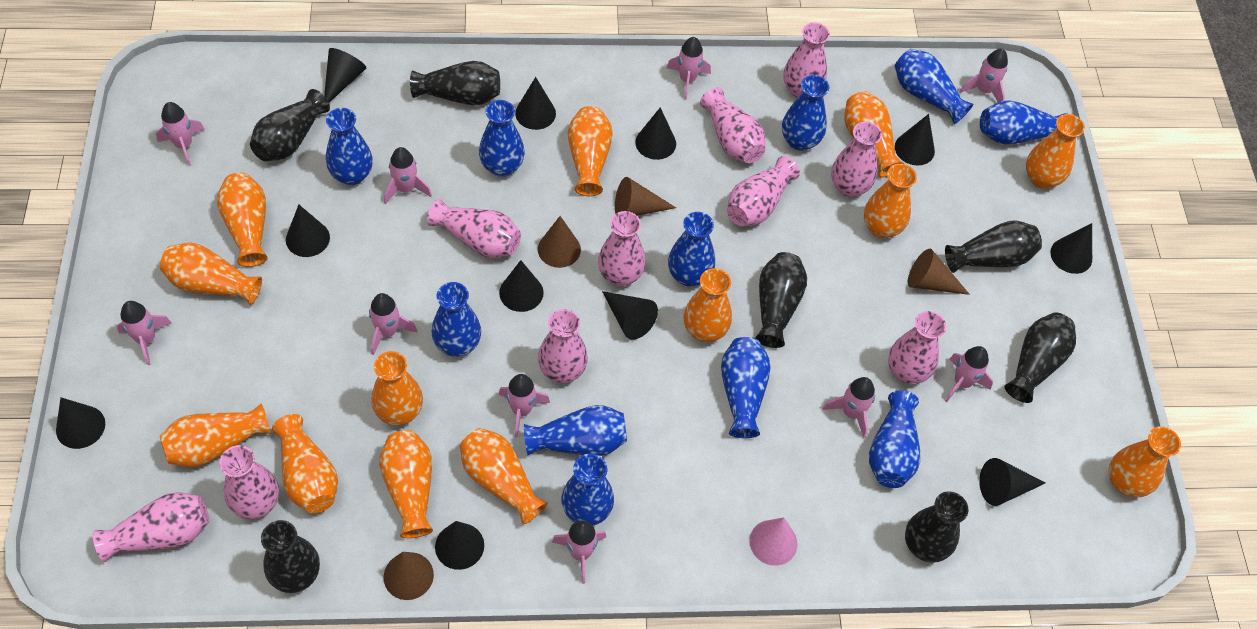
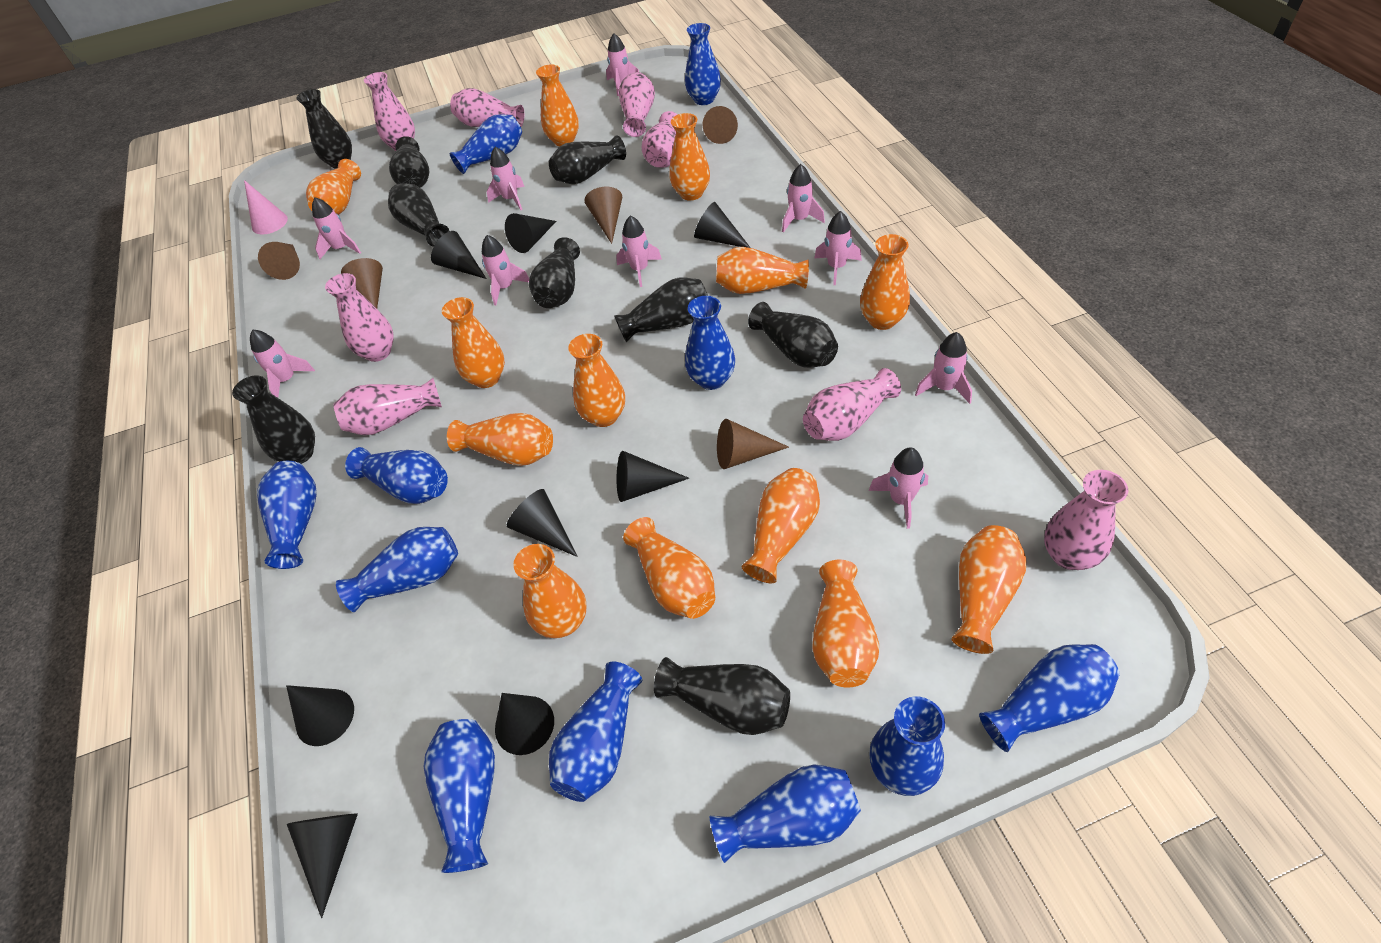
black cone: [56,397,105,449] [286,205,330,257] [324,48,366,102] [435,521,484,570] [499,260,544,312] [515,77,556,130] [602,291,658,339] [636,107,676,160] [895,114,935,166] [979,458,1046,506] [1050,223,1092,274] = 11 -> [286,685,354,746] [287,813,358,918] [431,231,487,279] [495,693,554,755] [505,213,556,253] [507,489,578,557] [617,451,689,502] [694,202,751,248] = 8
black vase: [250,89,330,161] [261,520,320,593] [410,61,500,105] [755,252,807,348] [905,491,968,563] [945,220,1042,273] [1005,312,1076,403] = 7 -> [232,375,315,464] [296,89,352,169] [388,183,449,247] [389,136,429,188] [529,237,580,308] [549,135,626,184] [614,277,708,342] [654,657,790,735] [748,302,838,368] = 9
brown cone: [384,552,434,600] [538,216,581,268] [615,177,676,216] [908,249,970,295] = 4 -> [258,242,300,280] [341,258,383,308] [585,187,622,244] [703,106,738,144] [717,419,789,469] = 5
pink vase: [93,492,209,562] [219,445,279,519] [427,199,521,258] [538,309,588,383] [598,211,646,286] [700,87,765,163] [727,156,800,226] [783,22,830,98] [831,122,882,197] [888,311,946,384] = 10 -> [325,273,394,362] [333,378,442,435] [364,72,415,151] [450,88,524,127] [619,72,655,137] [642,111,678,168] [803,368,901,441] [1044,470,1128,570] = 8

